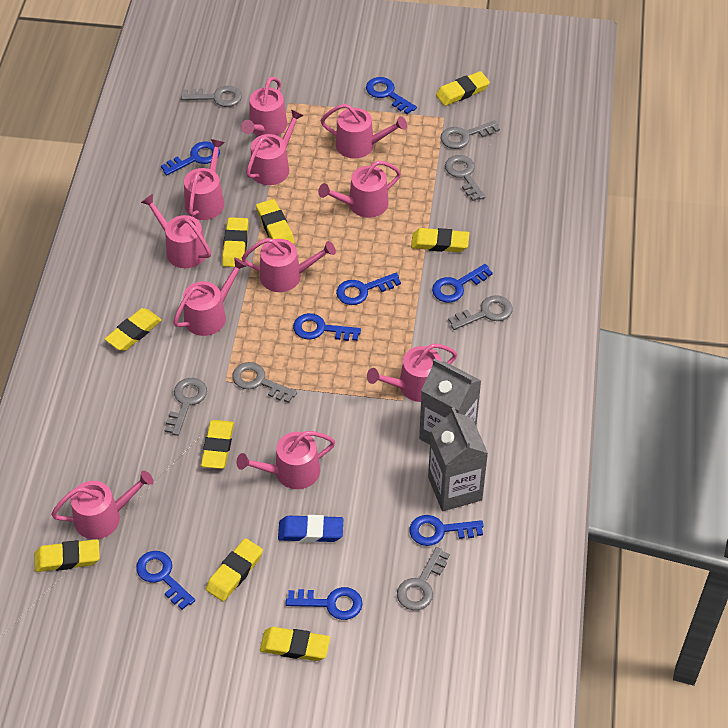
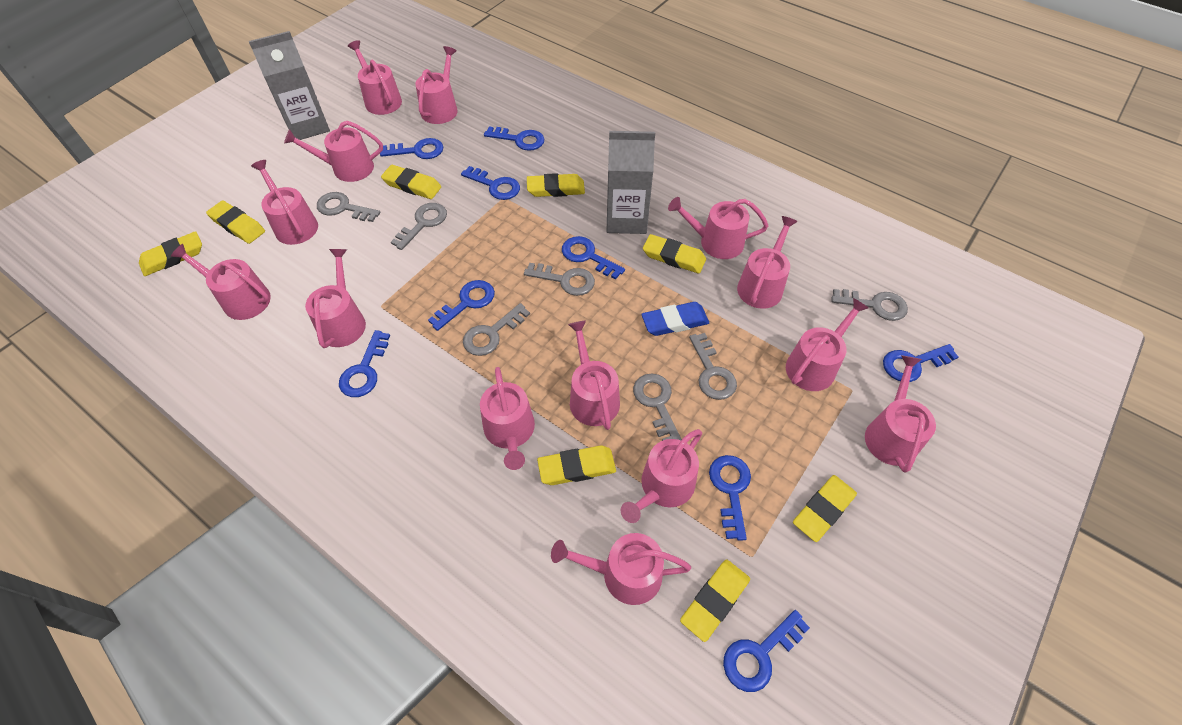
blue key: [136,551,195,610] [161,141,220,176] [286,587,363,620] [293,313,361,341] [336,273,401,305] [366,77,417,114] [409,515,484,546] [432,264,493,303] = 8 -> [339,330,390,397] [380,138,443,159] [428,280,495,331] [461,166,520,200] [484,127,544,151] [562,236,625,279] [709,455,751,541] [723,610,810,692] [883,344,958,382] = 9
pink watering can: [51,470,154,539] [141,194,211,268] [173,257,247,336] [184,139,225,220] [236,431,335,489] [241,77,287,136] [242,238,336,292] [246,109,304,185] [318,161,401,218] [321,104,407,159] [367,344,457,402] = 11 -> [171,244,271,320] [251,160,318,245] [284,121,383,182] [305,249,366,348] [348,40,402,115] [415,46,458,124] [480,367,535,470] [551,533,691,605] [568,320,620,430] [621,429,702,523] [668,197,768,259] [737,216,798,309] [786,298,869,391] [865,355,936,473] = 14
yellow eraser: [35,539,100,572] [105,308,162,351] [201,420,234,469] [206,538,263,601] [222,217,248,267] [256,199,295,244] [260,627,330,661] [411,228,469,252] [436,71,490,106] = 9 -> [139,231,202,276] [206,201,265,244] [381,165,441,199] [527,173,585,197] [537,446,616,485] [643,234,706,274] [680,560,750,642] [793,475,857,542] = 8

